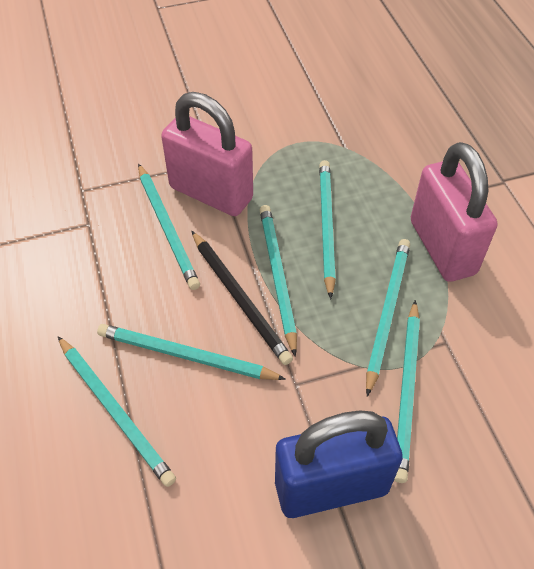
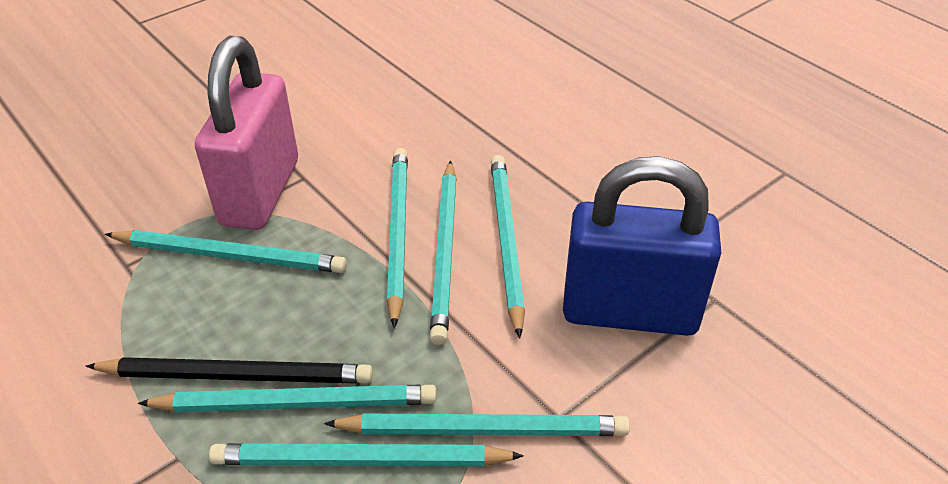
pink padlock: [161,92,253,216] [411,142,497,282] = 2 -> [195,35,298,230] = 1

